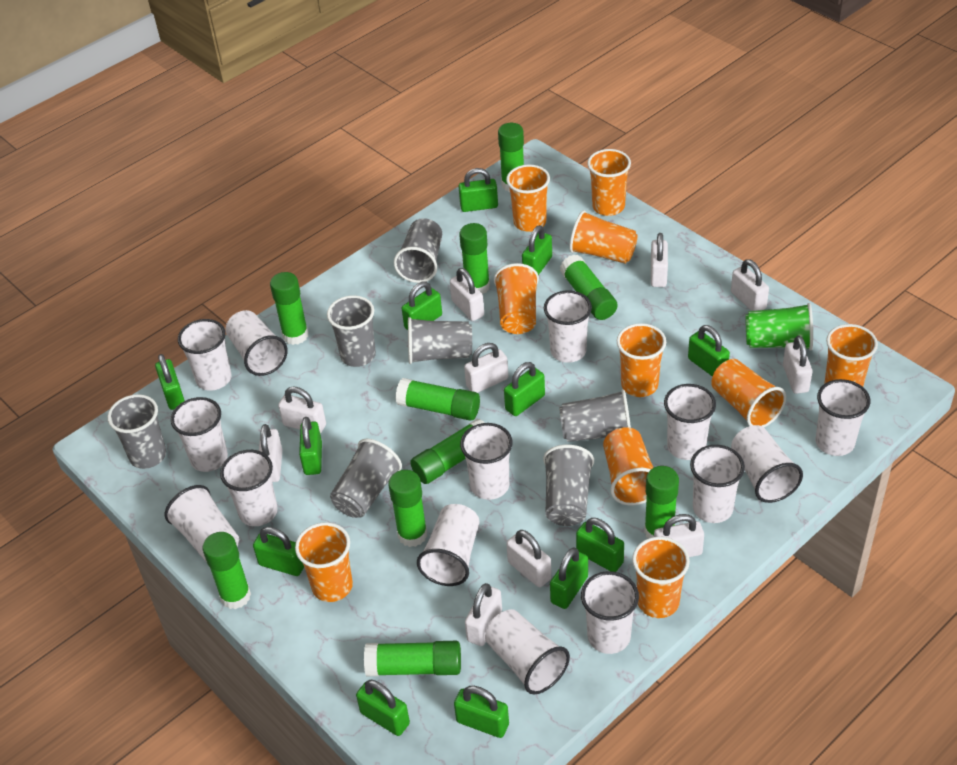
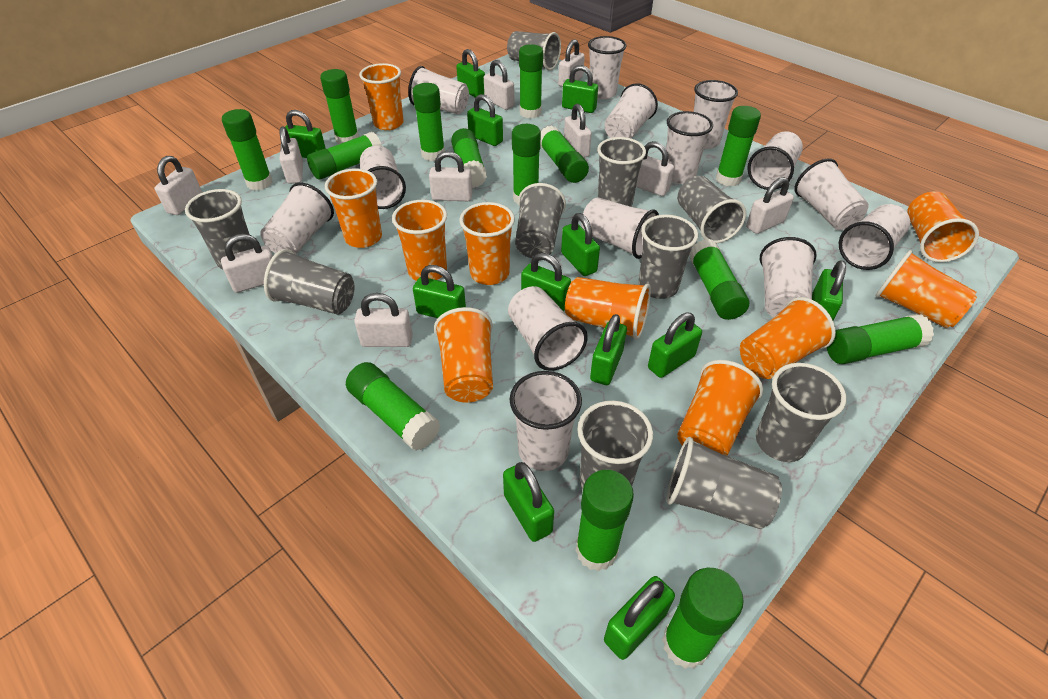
green cup: [745,303,813,351] = 1 -> none = 0
green glue stick: [203,532,251,609] [270,272,308,345] [364,641,461,676] [388,470,427,547] [395,378,480,421] [410,419,484,484] [459,223,490,295] [498,123,524,192] [560,255,618,320] [644,466,679,539] = 10 -> [222,109,273,191] [307,132,382,179] [320,69,359,144] [346,362,440,451] [412,83,445,161] [451,128,487,188] [512,124,541,205] [519,44,543,118] [541,125,589,183] [576,470,634,571] [662,568,744,669] [689,239,749,320] [716,106,761,186] [827,314,934,364] = 14
grey cup: [107,394,166,469] [327,295,376,367] [330,439,402,518] [394,218,442,283] [408,317,472,364] [543,445,594,526] [559,389,631,442] = 7 -> [185,189,254,269] [264,249,355,315] [507,31,561,71] [515,183,566,258] [577,401,653,489] [597,137,646,207] [638,215,698,299] [666,437,782,529] [677,176,746,243] [756,363,846,462] = 10

